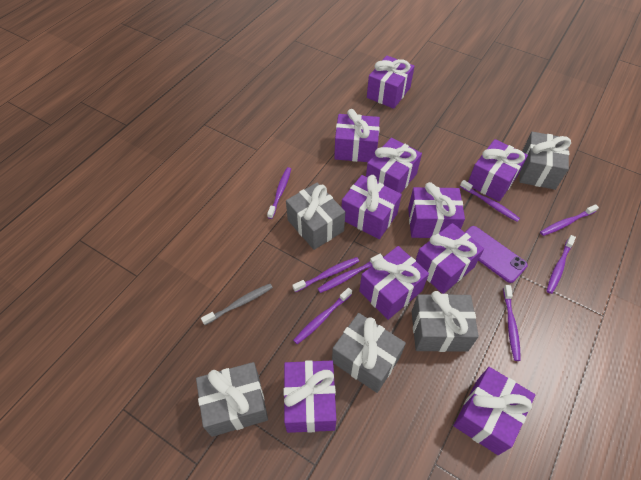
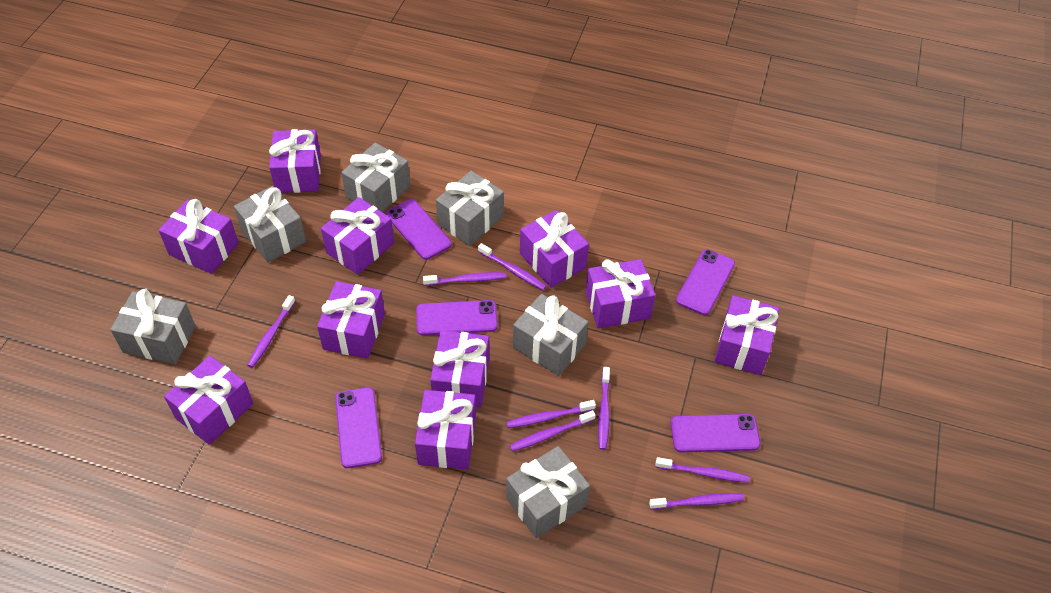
grey gift: [196,362,268,437] [286,183,345,250] [332,313,406,393] [412,291,479,352] [519,132,571,190] = 5 -> [110,289,196,364] [234,186,306,263] [341,143,411,212] [436,171,504,246] [506,446,590,538] [513,294,588,376] = 6
grey toothbrush: [201,284,273,325] = 1 -> none = 0
purple phone: [465,226,528,283] = 1 -> [335,387,382,468] [386,199,452,260] [416,300,498,335] [671,414,760,452] [676,249,735,315] = 5

